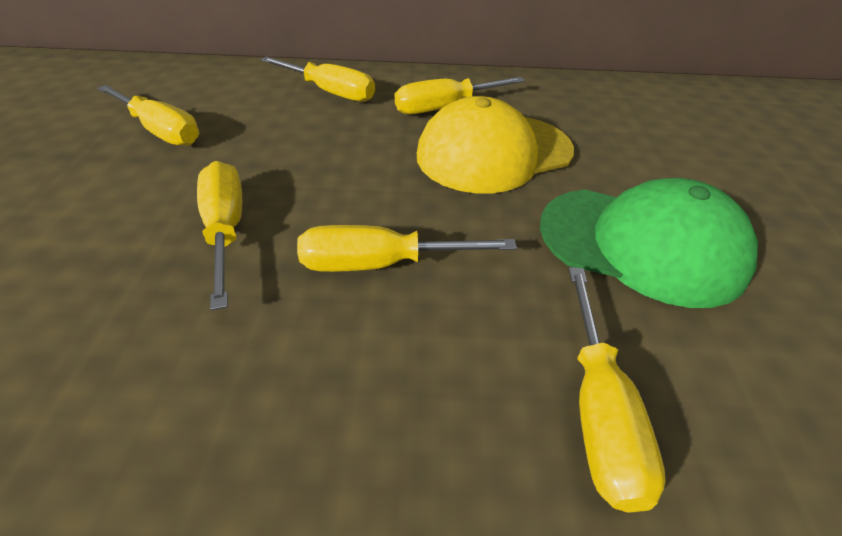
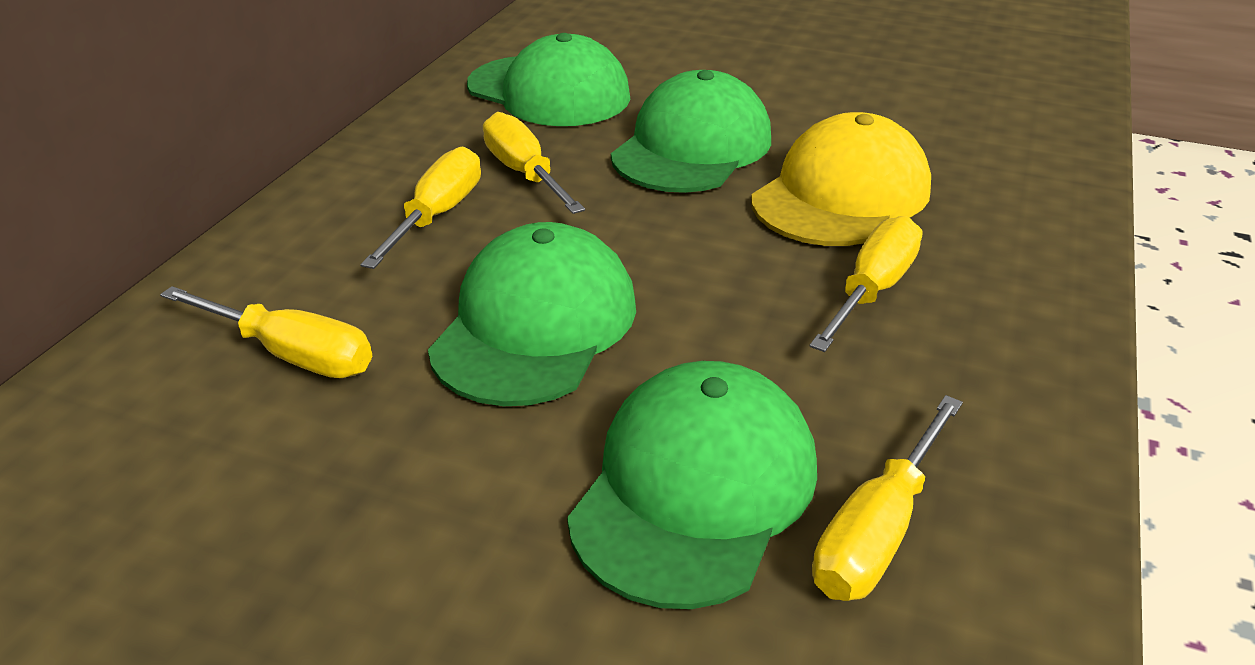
green cap: [540,178,758,308] = 1 -> [428,222,636,406] [467,33,630,126] [567,361,817,609] [611,70,771,193] = 4
yellow screwdriver: [97,85,199,146] [197,161,242,310] [260,56,375,102] [297,225,517,272] [395,77,525,115] [569,267,666,513] = 6 -> [160,286,372,378] [360,147,481,269] [483,112,585,214] [809,216,923,352] [812,395,963,601] = 5

